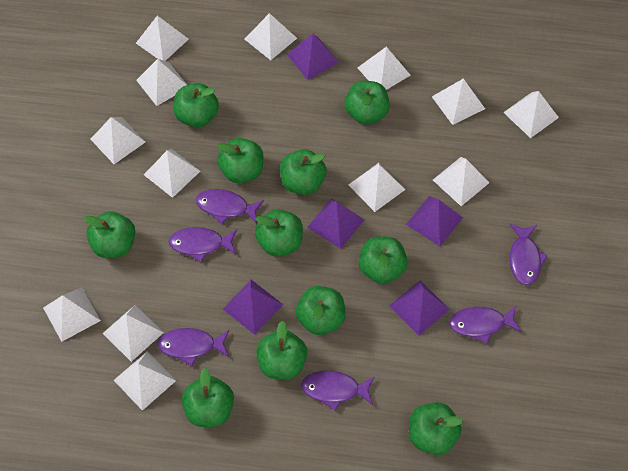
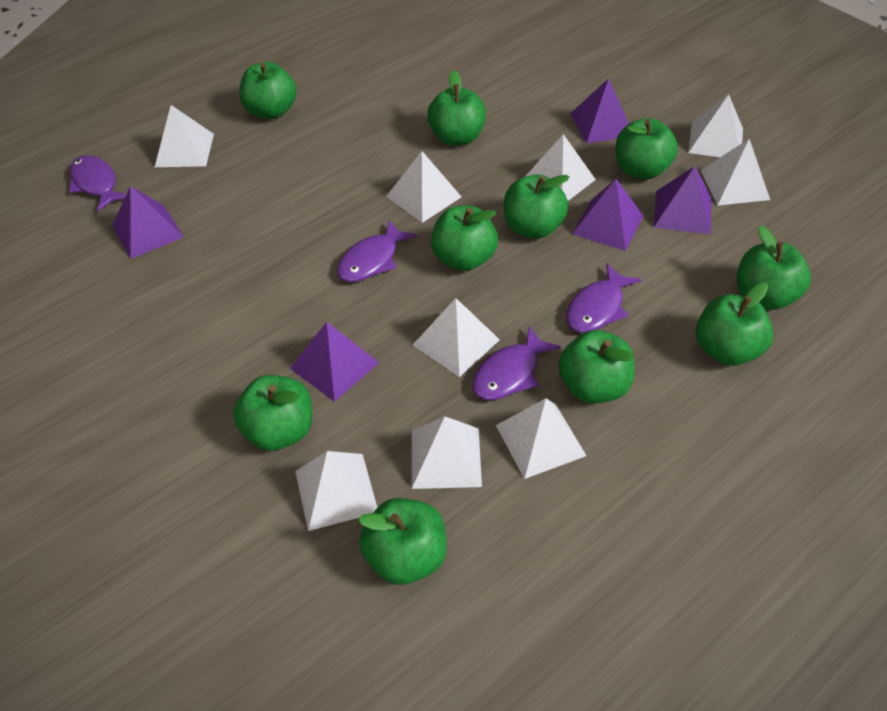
green apple: [84,211,136,258] [174,83,219,127] [182,368,234,427] [217,138,263,183] [255,209,303,256] [256,321,307,380] [280,149,327,195] [296,286,345,335] [344,81,390,125] [358,237,408,284] [409,402,463,455] = 11 -> [233,375,312,451] [239,62,297,119] [358,498,447,585] [427,70,486,146] [431,206,498,271] [504,175,569,239] [558,330,635,403] [616,118,678,180] [696,282,773,366] [737,226,811,310] = 10
purple fish: [158,328,229,366] [169,227,237,262] [196,189,264,224] [301,371,375,411] [449,306,522,344] [509,224,548,285] = 6 -> [69,155,126,212] [337,220,417,282] [472,326,561,400] [566,263,641,333] = 4
white pyramid: [43,287,101,342] [91,117,145,164] [103,305,164,362] [114,351,176,411] [136,16,189,61] [136,59,187,106] [144,149,200,198] [245,13,297,60] [348,163,405,212] [358,47,411,90] [432,78,485,125] [433,157,490,206] [503,91,559,138] = 13 -> [155,105,214,167] [295,451,377,531] [386,151,461,223] [412,416,482,489] [413,298,500,377] [496,398,587,479] [525,134,596,201] [688,94,743,157] [701,139,770,206] = 9

